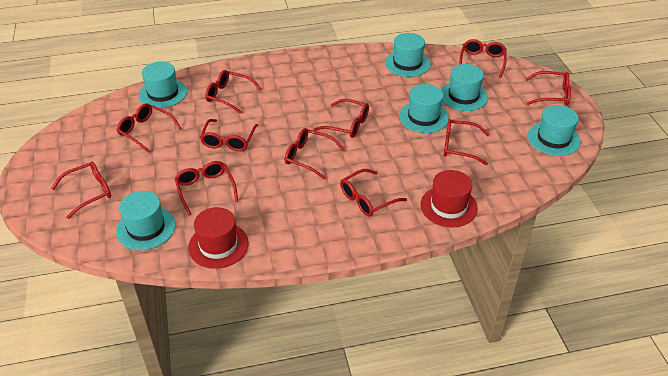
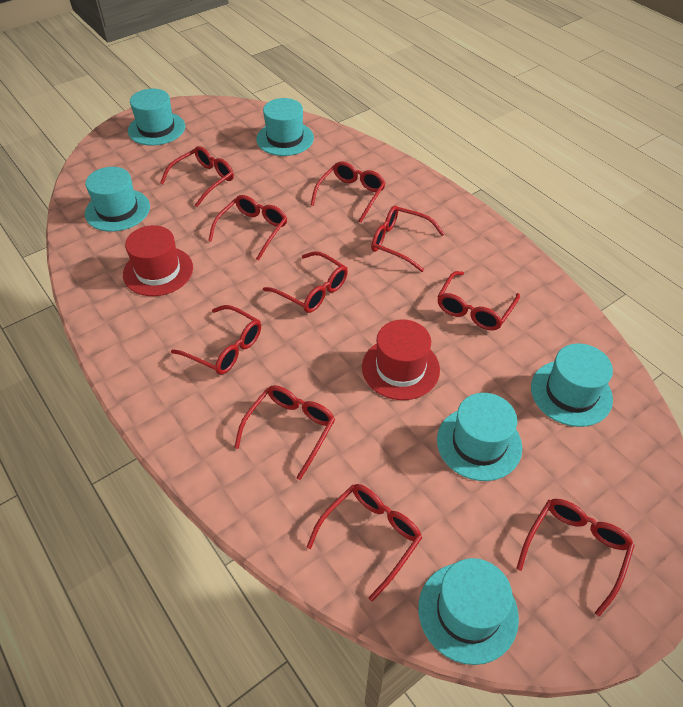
red glasses: [51,161,111,219] [116,103,181,153] [175,161,238,216] [200,119,258,151] [205,70,262,114] [285,128,345,180] [314,99,369,138] [340,169,407,217] [444,119,490,165] [459,39,507,78] [525,71,571,106] = 11 -> [160,146,234,207] [171,305,261,375] [208,195,287,261] [234,385,335,480] [263,251,348,313] [307,484,422,602] [310,161,386,223] [371,205,445,272] [437,271,520,331] [516,499,634,617] = 10

